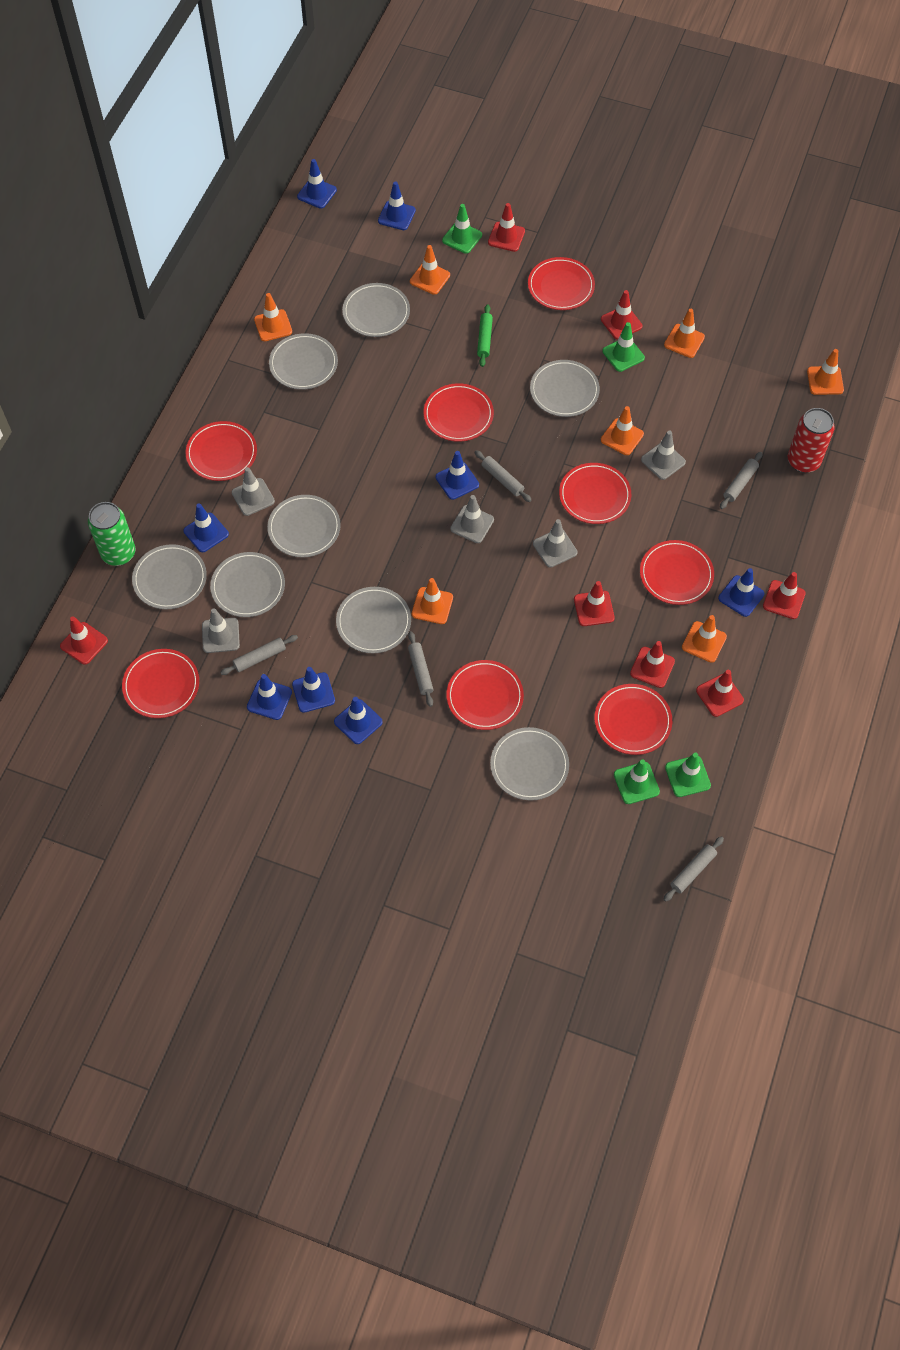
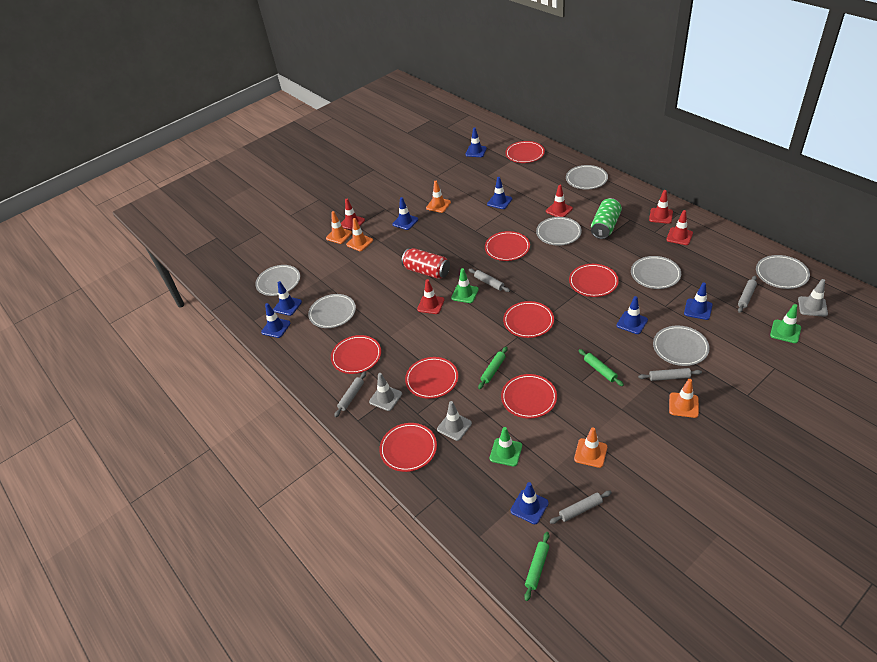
green rolling pin: [477,304,493,367] = 1 -> [478,347,508,389] [524,532,549,601] [579,349,624,386] = 3
green traffic cone: [442,204,482,254] [602,322,645,372] [614,759,660,804] [665,753,711,797] = 4 -> [451,268,479,303] [490,427,522,466] [770,304,801,343] = 3
grey plate: [132,544,207,609] [210,552,285,617] [267,495,341,558] [269,333,338,390] [336,587,411,653] [342,283,410,337] [490,727,569,801] [530,360,600,417] = 8 -> [255,265,300,296] [308,294,356,328] [536,217,582,246] [566,165,608,189] [631,256,681,289] [653,326,710,366] [756,255,810,289] = 7
grey traffic cone: [202,608,240,653] [232,467,275,516] [450,495,494,543] [533,519,578,568] [641,430,686,480] = 5 -> [369,373,402,411] [437,401,472,441] [798,279,828,317] = 3
orange traffic cone: [254,293,292,341] [410,245,450,295] [412,578,453,624] [601,406,644,455] [664,309,705,358] [682,615,727,663] [807,349,844,395] = 7 -> [326,211,352,244] [346,218,373,251] [426,181,451,213] [574,427,607,468] [669,379,699,418] = 5
red traffic cone: [60,617,108,665] [488,203,525,252] [574,581,615,626] [601,290,642,339] [630,641,675,688] [696,670,744,717] [763,572,806,619] = 7 -> [341,199,365,230] [417,279,444,314] [546,185,573,217] [649,190,673,224] [666,210,693,245] = 5

